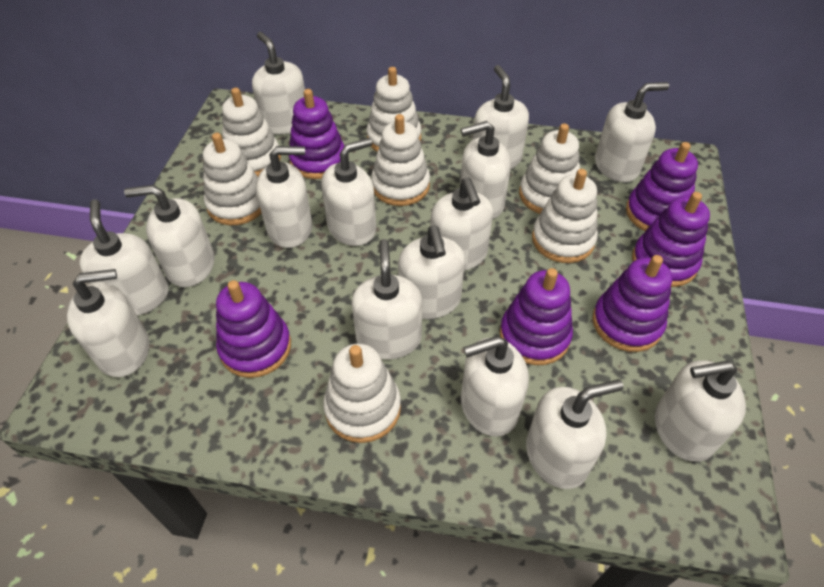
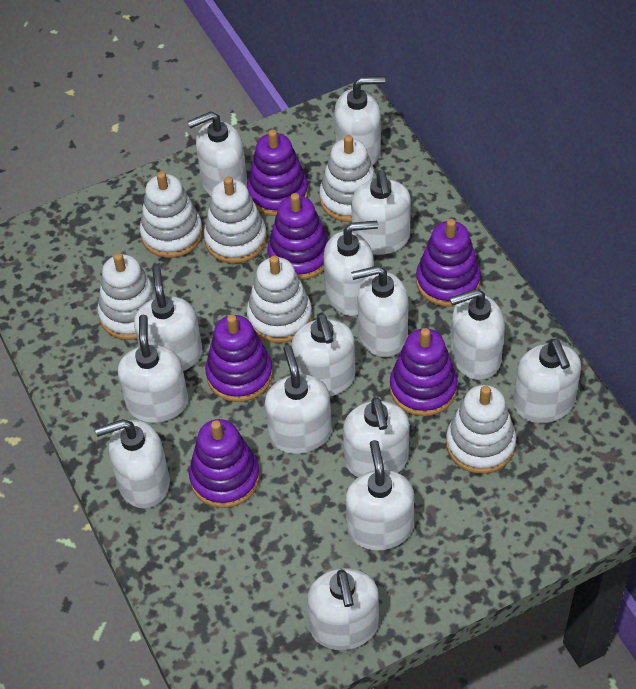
white stacking toy: [203,133,261,225] [222,88,281,177] [323,343,401,443] [367,67,421,152] [371,114,430,206] [519,123,580,214] [532,169,598,263] = 7 -> [97,253,156,340] [140,171,203,258] [204,177,267,263] [247,255,312,343] [319,135,377,222] [446,385,516,474] = 6

